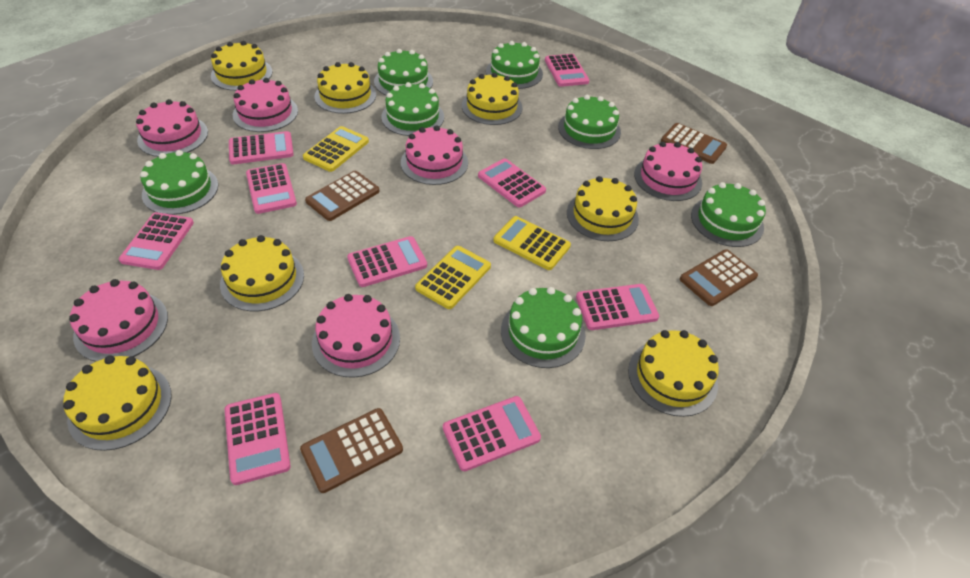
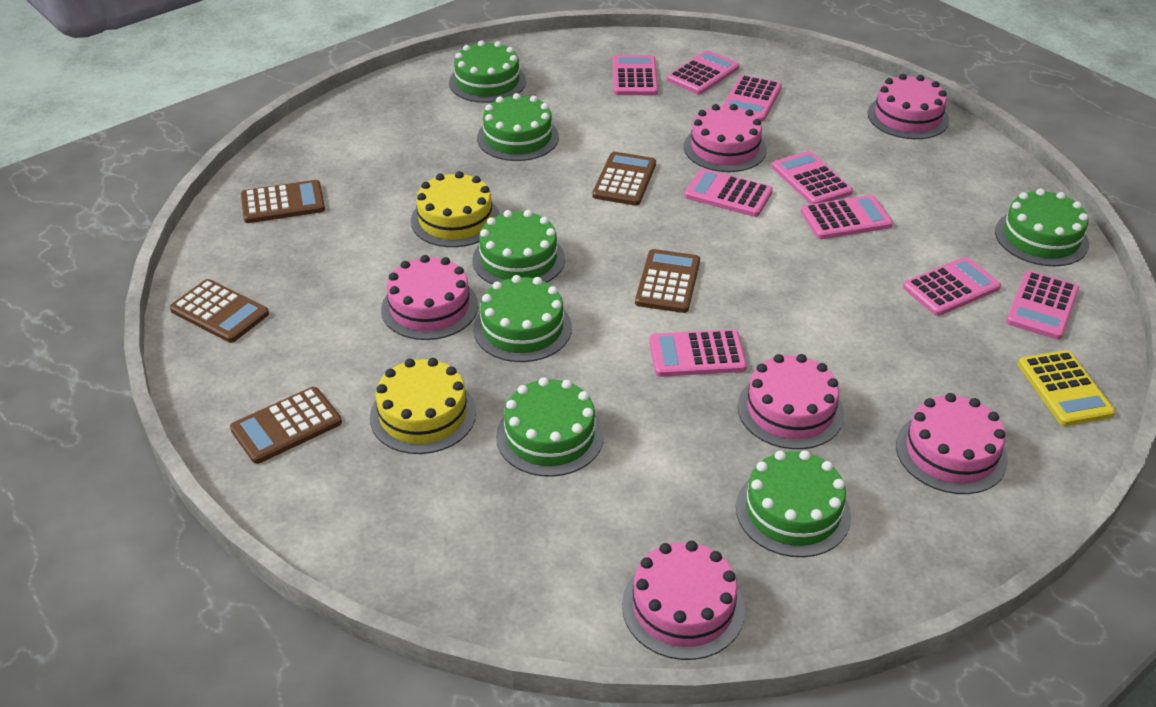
brown calculator: [300,408,403,493] [305,171,380,221] [661,123,727,164] [680,249,758,306] = 4 -> [170,279,269,343] [230,387,342,464] [241,180,325,223] [592,152,656,206] [635,249,700,313] = 5
yellow cake: [63,355,172,451] [211,41,272,91] [220,235,304,311] [315,62,376,114] [462,73,523,125] [567,176,639,241] [628,330,719,417] = 7 -> [370,358,476,454] [411,171,500,247] = 2
yellow calculator: [303,126,369,172] [415,246,491,309] [493,216,571,270] = 3 -> [1018,350,1115,426] = 1

